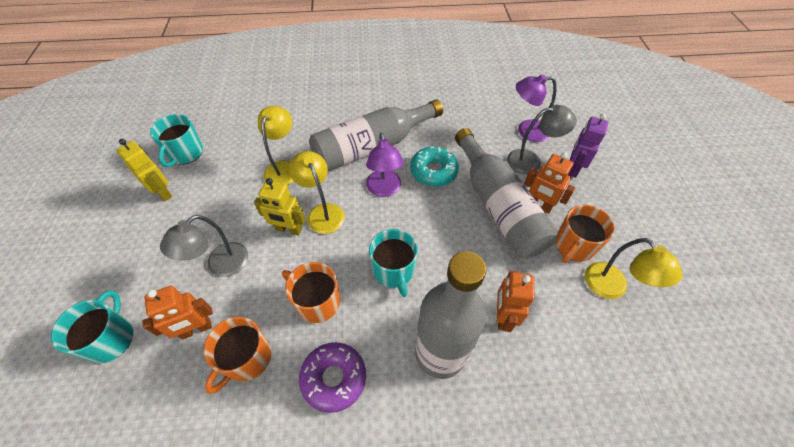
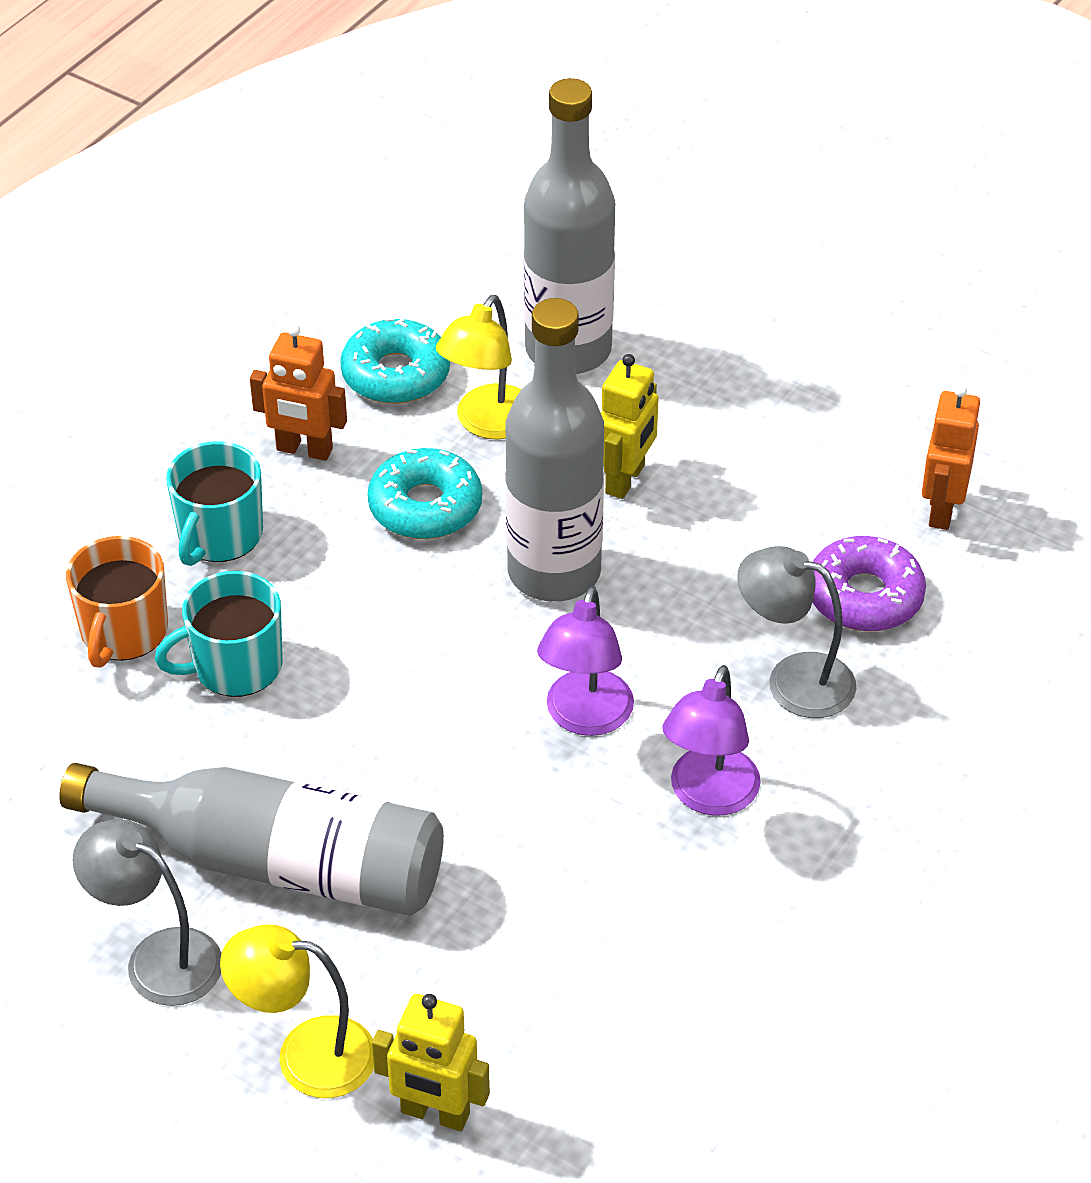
orange mug: [204,317,271,394] [282,262,340,323] [555,205,615,263] = 3 -> [66,536,168,668] = 1
orange robot: [142,286,213,340] [497,271,535,332] [524,152,575,214] = 3 -> [250,324,347,461] [922,384,980,530] = 2
purple robot: [568,113,608,178] = 1 -> none = 0
turquoise donut: [410,147,459,187] = 1 -> [340,318,450,404] [367,448,482,539] = 2
turquoise mug: [51,290,133,363] [150,114,203,167] [369,229,418,297] = 3 -> [155,571,283,697] [166,441,263,566] = 2
yellow lamp: [258,106,293,185] [289,151,345,234] [585,238,683,299] = 3 -> [220,924,374,1098] [436,295,521,439] = 2

